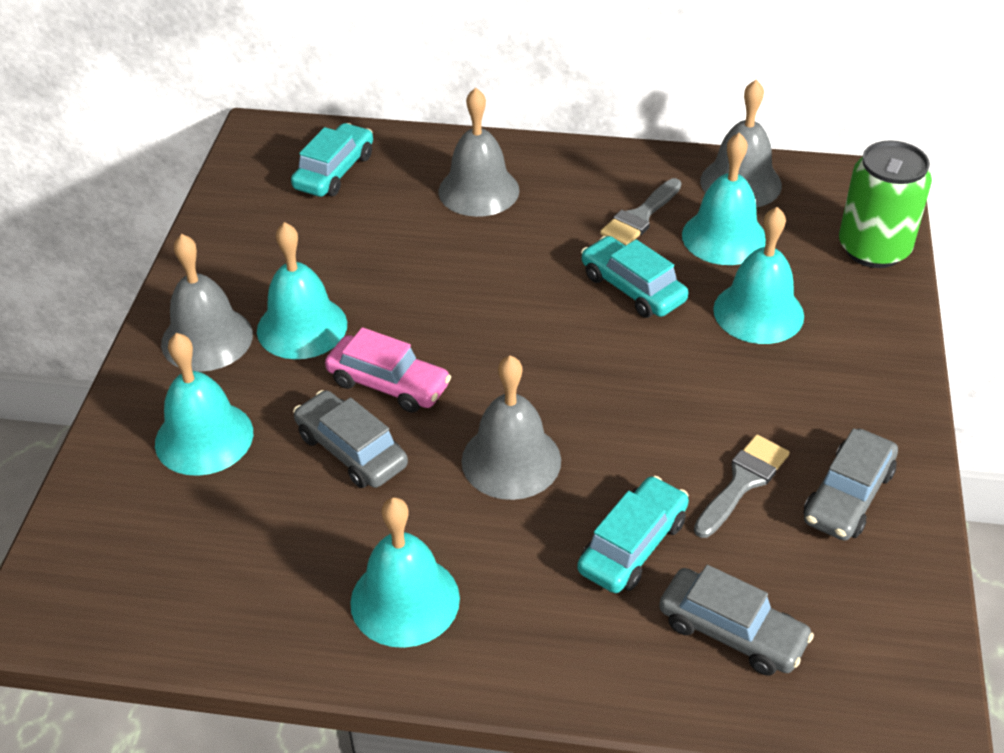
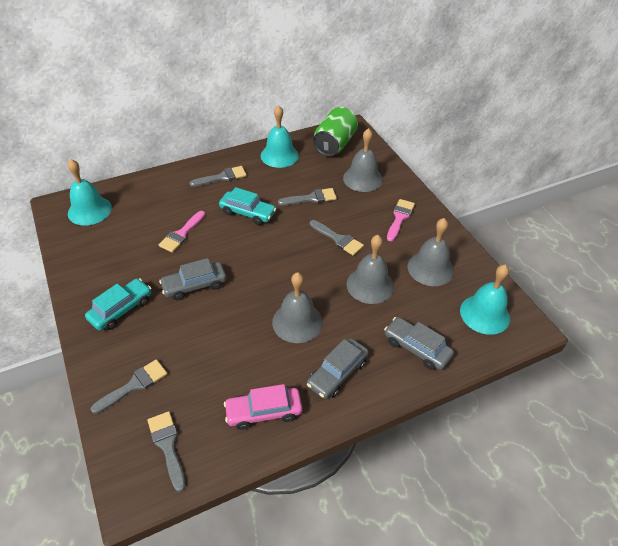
grey brush: [600,178,681,245] [694,435,790,538] = 2 -> [91,359,167,414] [147,411,185,492] [190,166,247,187] [278,188,337,205] [310,220,364,256] = 5
pink brush: none = 0 -> [159,211,205,253] [387,199,415,241] = 2
turquoise bell: [155,333,253,476] [257,222,347,359] [350,497,460,648] [682,133,766,265] [713,207,804,344] = 5 -> [68,159,112,225] [261,105,299,168] [460,264,510,335] = 3
turquoise car: [291,123,373,197] [577,476,689,593] [581,236,688,318] = 3 -> [85,278,151,330] [219,187,276,225] = 2

